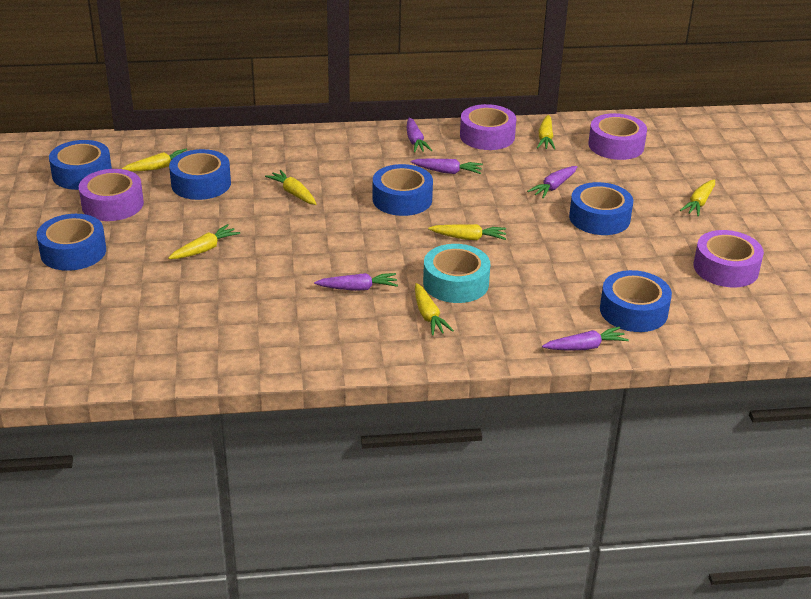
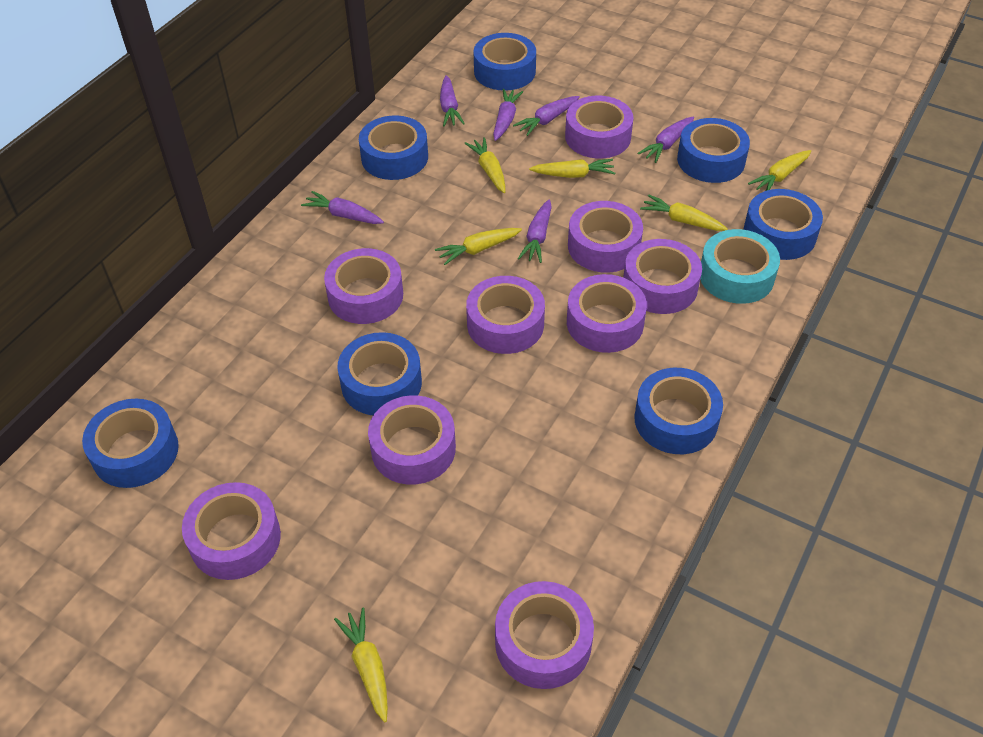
blue tape: [37,214,106,271] [49,140,112,190] [169,149,231,200] [373,164,433,216] [569,182,633,235] [600,270,672,332] = 6 -> [82,399,179,488] [338,332,422,415] [359,115,428,180] [473,33,536,91] [634,368,723,454] [677,118,750,183] [743,189,823,260] = 7
purple carrot: [314,273,398,291] [407,117,432,153] [411,159,483,174] [527,166,578,198] [542,327,629,351] = 5 -> [301,191,384,224] [440,75,465,126] [493,89,523,141] [513,96,580,136] [518,199,552,263] [638,116,694,163] = 6
purple tape: [79,169,144,221] [460,104,516,150] [588,113,647,160] [694,230,764,287] = 4 -> [182,482,281,580] [324,248,403,324] [368,395,456,485] [466,276,545,354] [495,581,594,689] [565,96,633,158] [567,274,647,353] [568,201,643,273] [623,239,702,314] = 9
yellow carrot: [122,149,187,172] [168,224,240,259] [265,170,316,205] [415,283,454,336] [428,224,506,240] [537,115,555,150] [680,180,715,216] = 7 -> [334,607,388,723] [435,228,522,265] [465,137,506,193] [529,159,615,178] [640,194,728,231] [748,150,811,191] = 6

